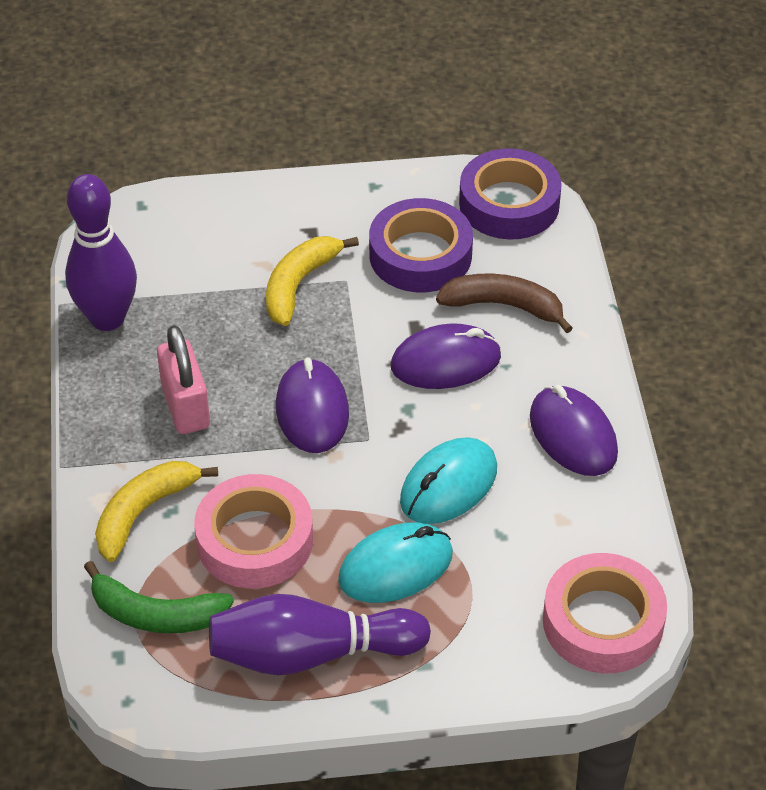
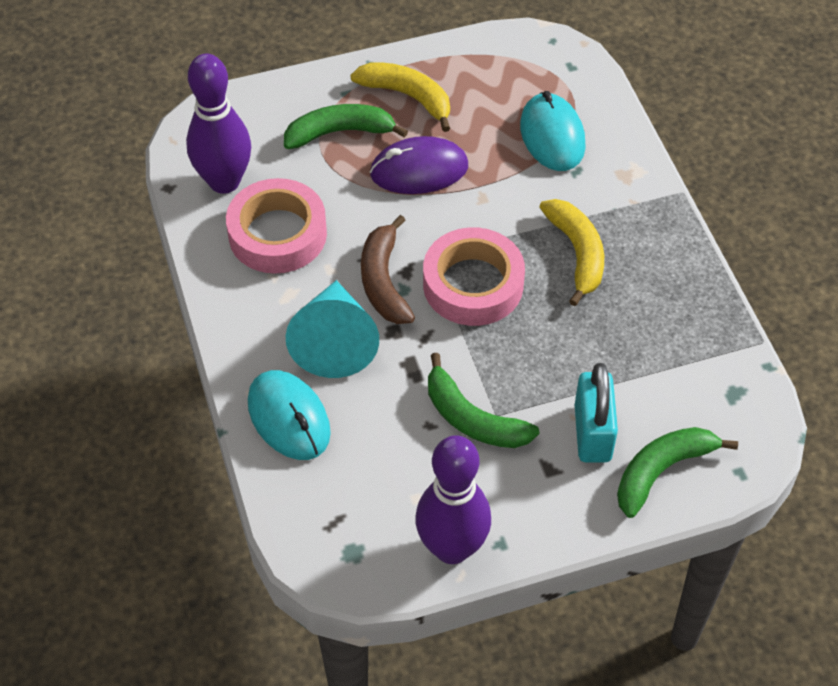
green banana: [84,561,234,633] = 1 -> [284,104,408,149] [428,353,540,448] [617,427,738,518] = 3
pink padlock: [157,325,210,434] = 1 -> none = 0
purple mouse: [276,358,349,453] [391,323,501,389] [530,385,618,476] = 3 -> [370,136,468,194] = 1
purple tape: [369,198,473,292] [459,148,562,240] = 2 -> none = 0
turquoise cone: none = 0 -> [286,280,379,378] = 1
turquoise padlock: none = 0 -> [575,363,618,463] = 1

